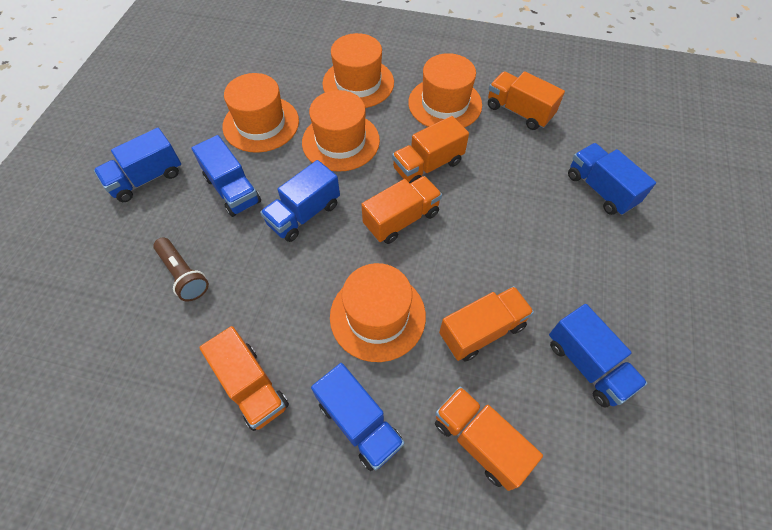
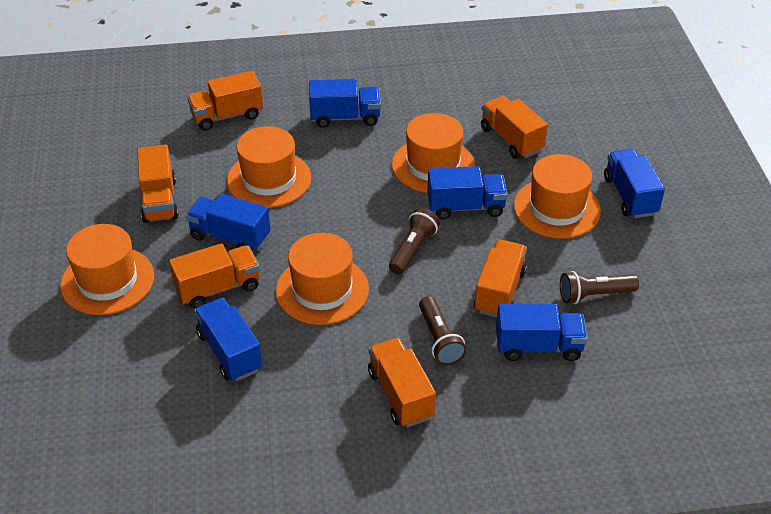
brown flashlight: [153,238,209,302] = 1 -> [389,208,440,275] [419,296,467,365] [560,271,639,304] = 3

